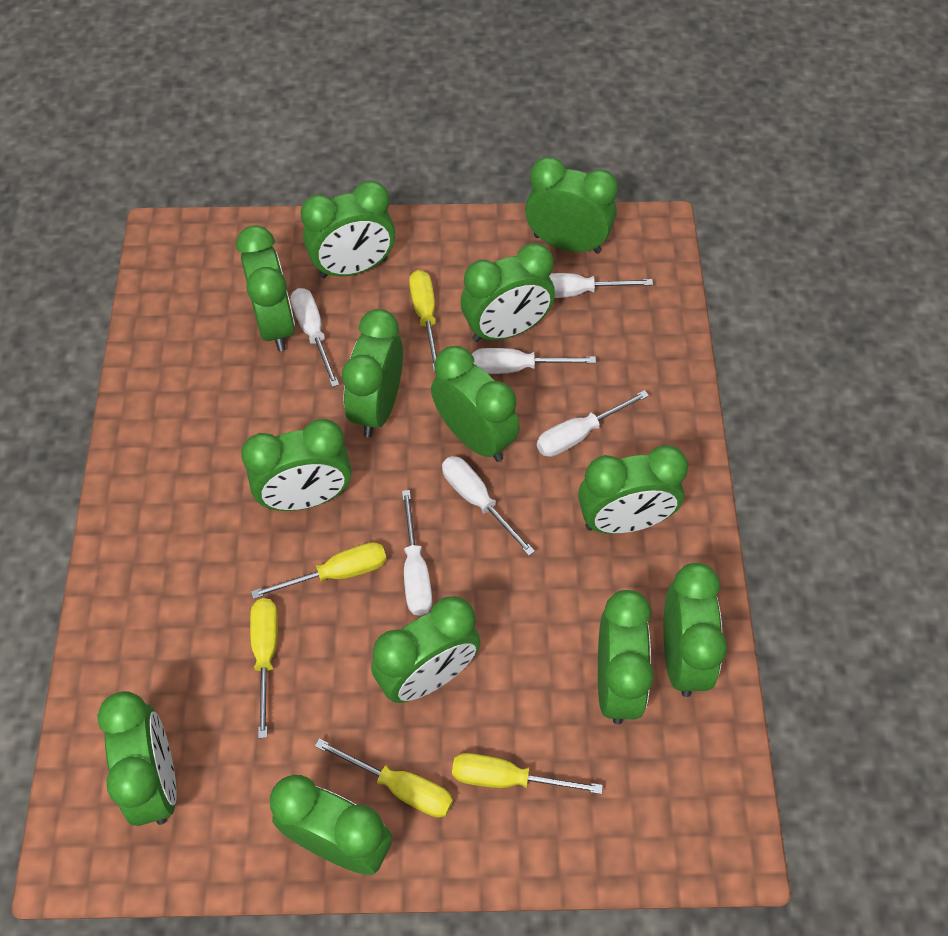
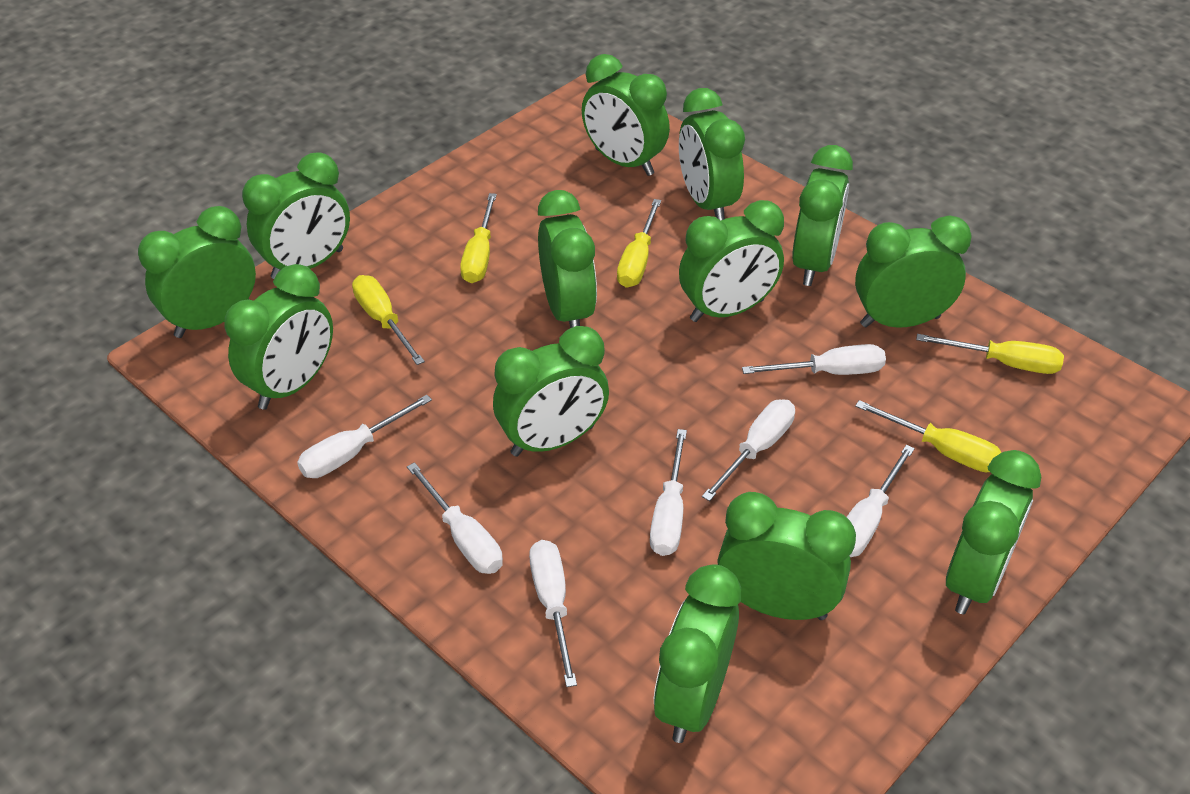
white screwdriver: [291,288,339,387] [402,490,432,616] [442,456,535,556] [472,348,596,374] [537,390,649,457] [549,273,653,298] = 6 -> [297,395,432,478] [407,462,503,574] [529,540,577,687] [650,429,687,556] [702,399,795,501] [742,344,886,375] [847,445,915,557] = 7

